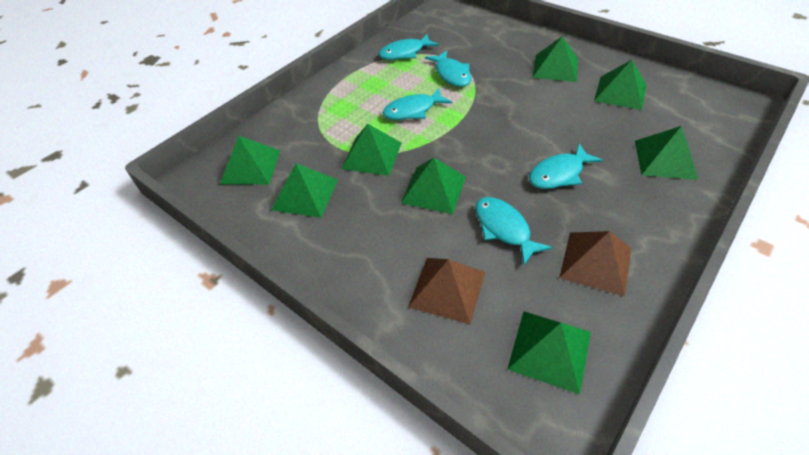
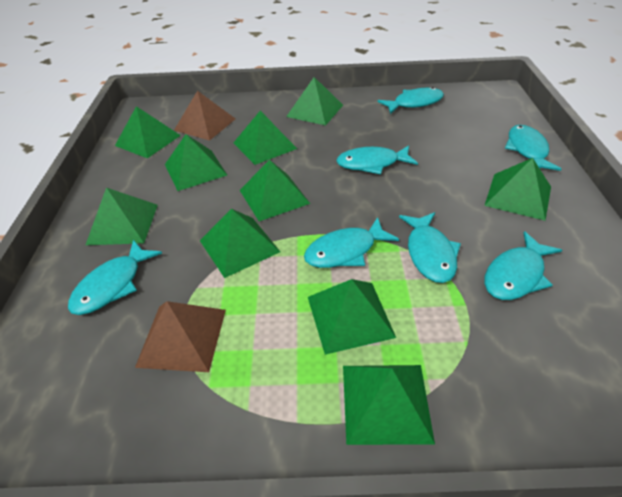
green pyramid: [220,136,280,185] [271,163,338,218] [341,124,402,176] [401,158,466,214] [507,311,591,395] [533,36,578,82] [594,60,647,110] [635,126,698,180] = 8 -> [86,188,158,245] [115,106,181,158] [165,134,227,191] [200,209,280,278] [234,111,297,165] [240,160,310,221] [286,77,343,126] [308,279,396,355] [343,365,435,445] [484,158,551,221] = 10
turquoise fish: [379,34,439,60] [382,88,452,120] [425,51,471,87] [475,197,553,266] [529,144,603,189] = 5 -> [68,240,162,315] [304,217,399,268] [336,145,418,174] [378,87,444,114] [399,212,461,283] [485,231,562,300] [505,125,561,171] = 7

